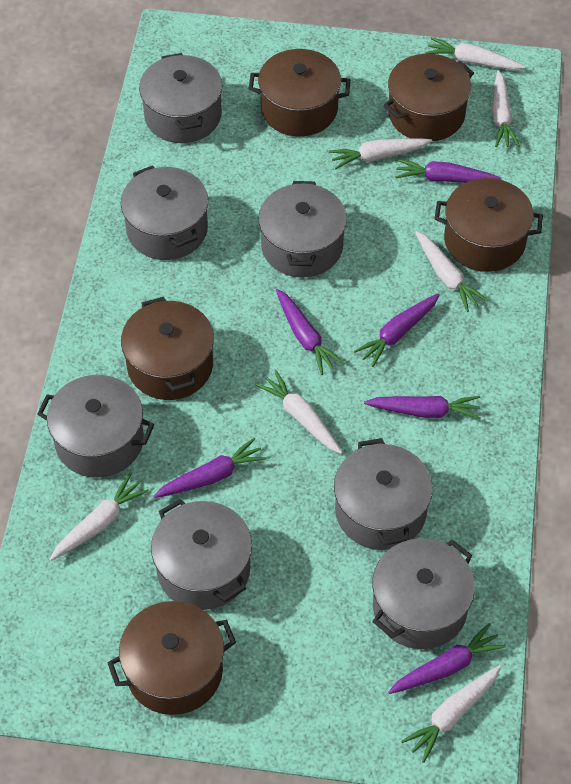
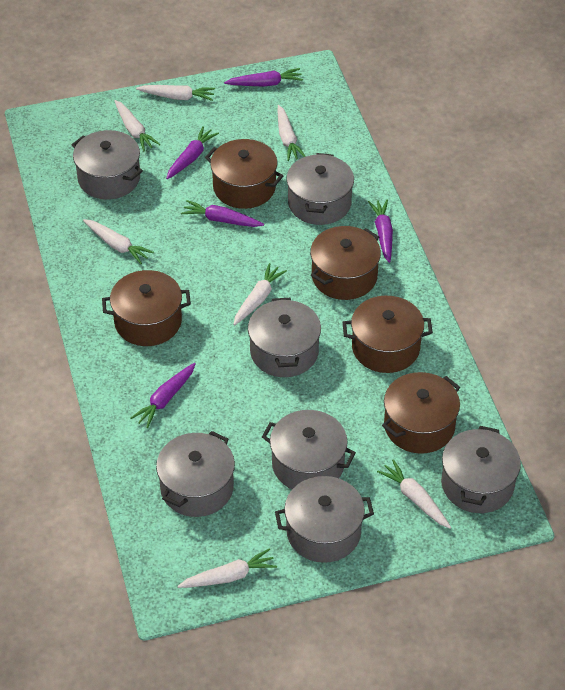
purple carrot: [154,438,267,498] [276,289,344,375] [353,293,440,367] [364,396,481,419] [388,623,506,694] [395,159,501,183] = 6 -> [130,363,196,428] [166,126,219,179] [181,200,264,227] [224,68,303,87] [368,200,393,263] = 5

